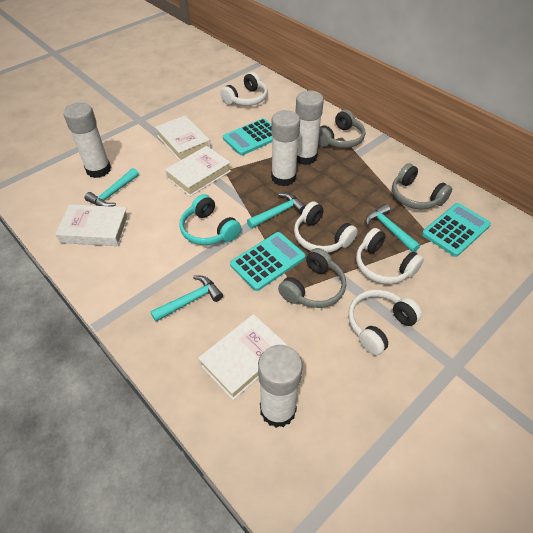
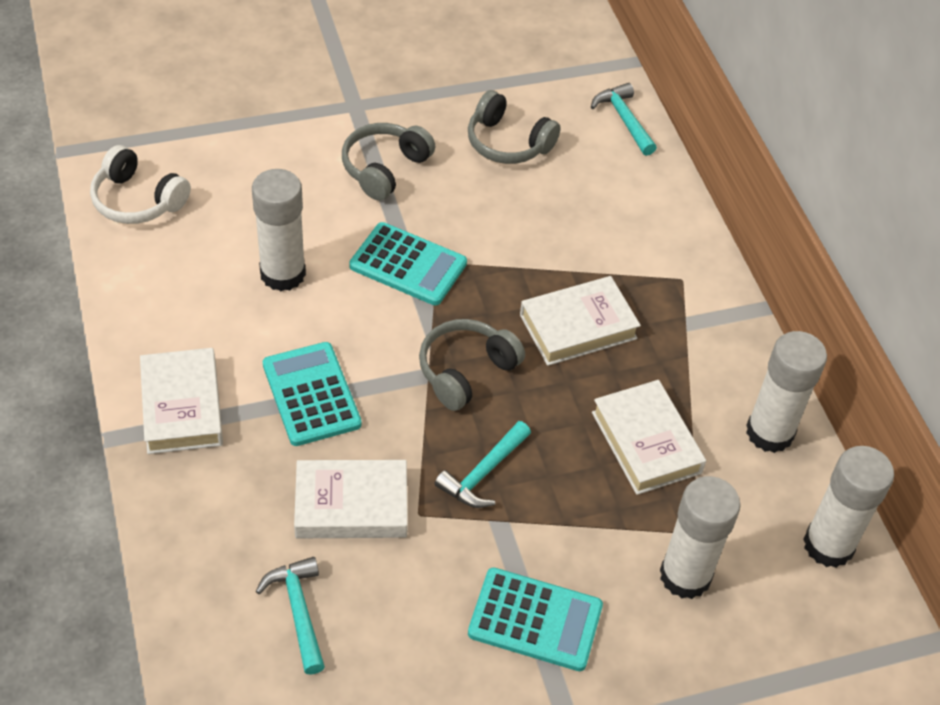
turquoise hammer: [85,168,139,207] [150,276,223,322] [247,193,306,229] [366,204,420,252] = 4 -> [255,557,325,675] [434,421,531,508] [591,83,657,156] = 3
turquoise headphones: [179,194,241,245] = 1 -> none = 0
white headphones: [220,72,268,106] [294,201,358,253] [348,290,422,356] [356,228,424,284] = 4 -> [90,145,191,224] = 1

